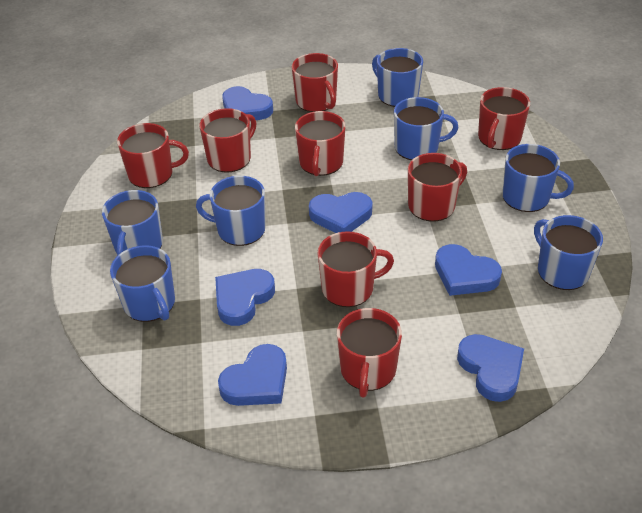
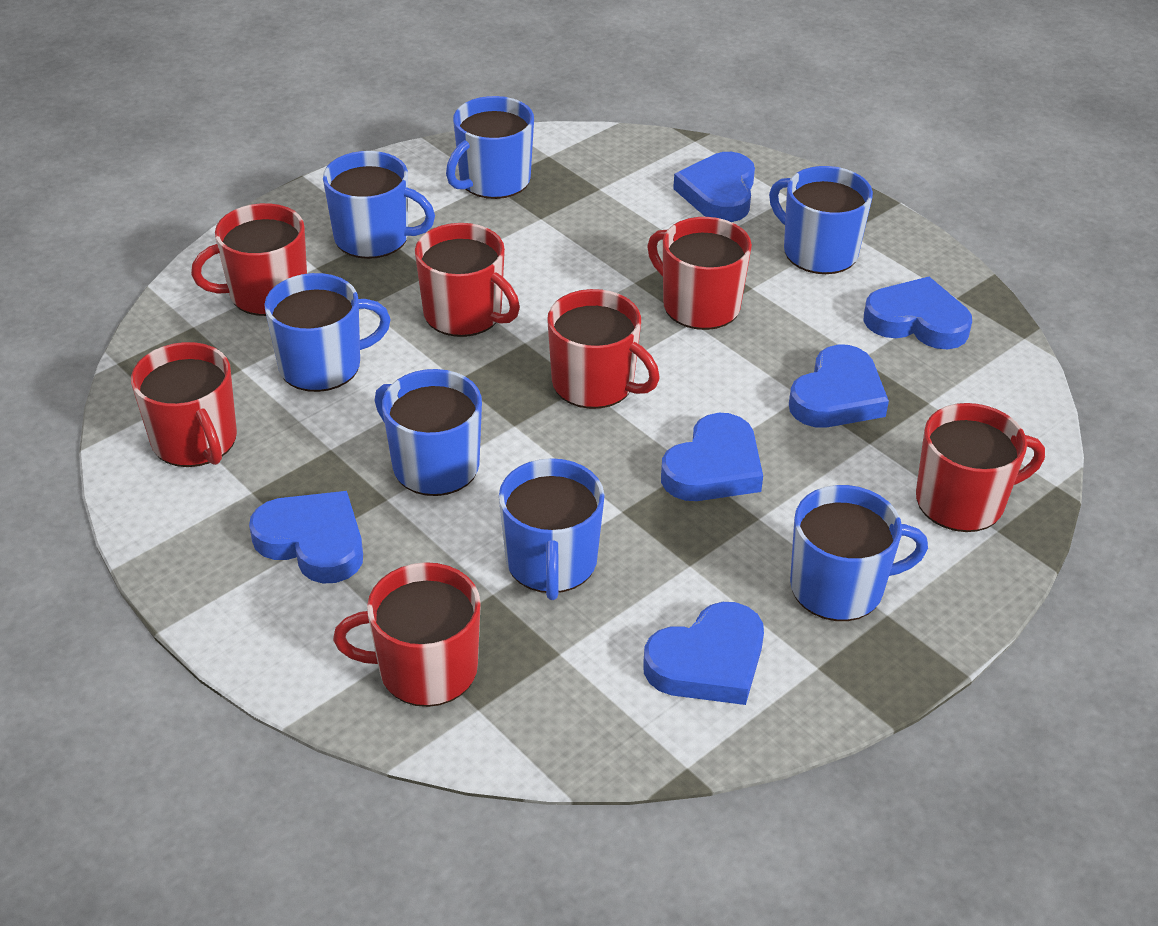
red mug: [117,123,189,188] [199,108,256,172] [292,53,338,112] [295,111,345,176] [317,232,394,307] [337,308,402,398] [408,153,467,222] [478,87,530,150] = 8 -> [131,342,237,467] [191,203,307,316] [333,562,481,707] [415,223,520,337] [547,289,660,409] [647,217,752,330] [916,403,1045,532] = 7

